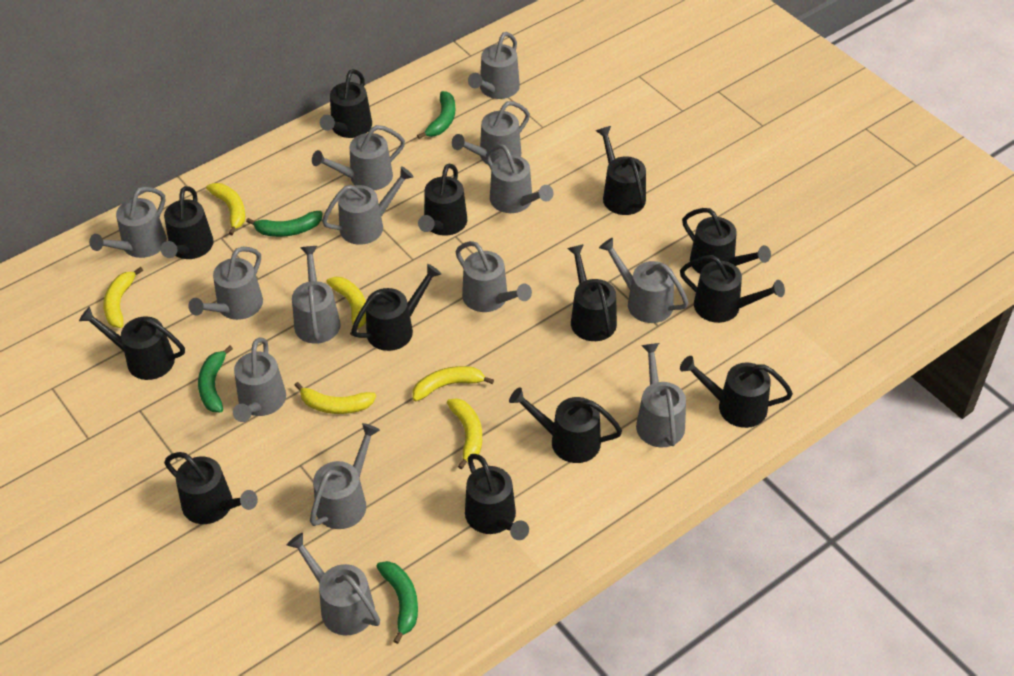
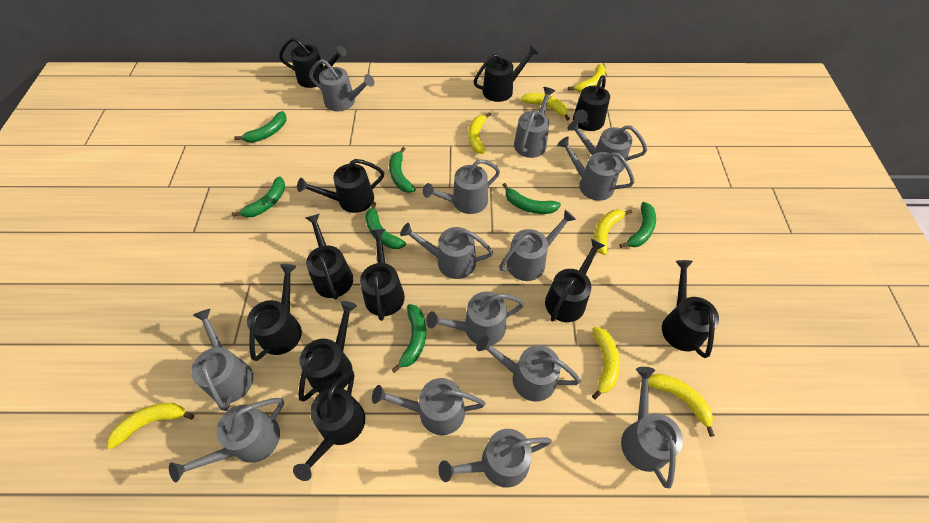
black watering can: [79,307,185,380] [161,186,214,259] [164,452,258,524] [320,69,372,138] [351,264,441,351] [418,163,467,236] [465,454,529,540] [509,387,622,463] [567,244,617,341] [596,126,646,215] [680,255,785,323] [680,356,793,428] [682,208,771,274] = 13 -> [247,264,302,361] [279,37,347,88] [293,370,365,481] [297,159,384,213] [299,301,357,402] [305,214,353,300] [360,229,405,321] [473,45,539,102] [545,239,605,322] [573,75,610,131] [662,260,719,358] = 11
green banana: [198,346,233,412] [246,211,323,237] [376,561,418,644] [417,91,455,139] = 4 -> [232,176,285,217] [234,111,287,143] [365,202,406,249] [389,147,416,193] [391,304,426,373] [503,183,561,214] [619,202,656,248] = 7
yellow banana: [103,267,143,328] [206,183,245,235] [294,382,376,414] [327,277,366,336] [413,366,494,401] [447,398,482,469] = 6 -> [107,403,194,449] [468,112,491,154] [521,93,570,121] [568,64,606,92] [592,327,620,400] [594,209,632,255] [649,373,715,437] = 7

